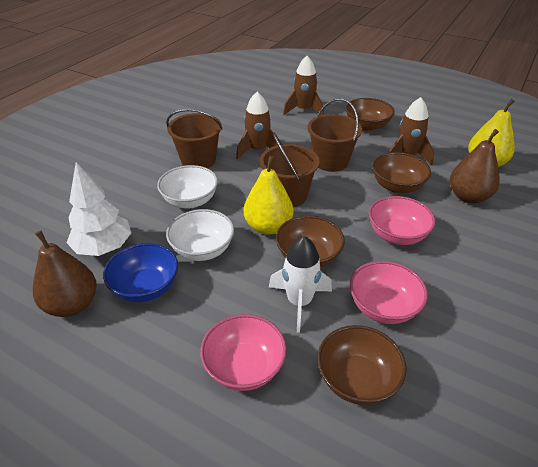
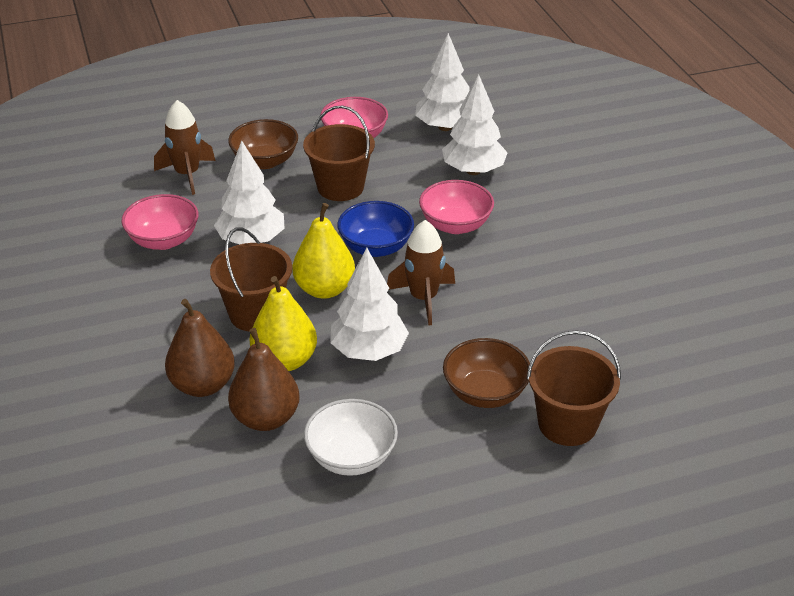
brown bowl: [276,216,345,268] [317,325,406,405] [345,98,395,131] [372,152,431,193] = 4 -> [228,119,298,169] [443,338,530,408] = 2
brown rocket: [236,92,278,160] [283,56,324,116] [388,97,434,165] = 3 -> [154,100,216,195] [387,220,455,326] = 2
white bowl: [157,165,218,208] [166,209,234,261] = 2 -> [304,399,398,476] = 1
white rocket: [269,236,332,333] = 1 -> none = 0
white tree: [67,162,131,256] = 1 -> [214,141,285,244] [330,248,409,361] [415,33,470,131] [442,74,508,175] = 4

